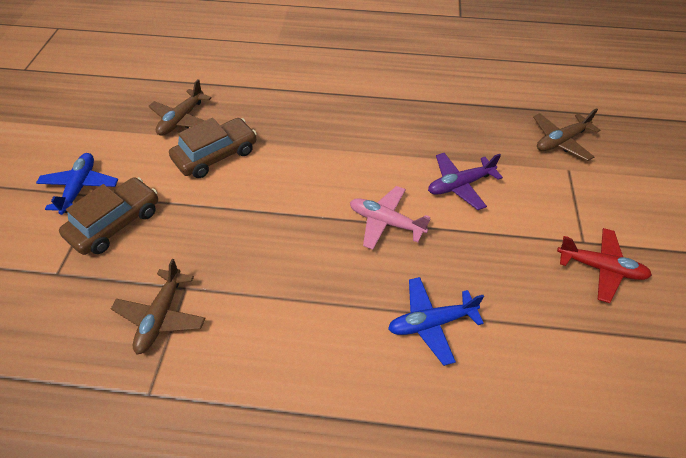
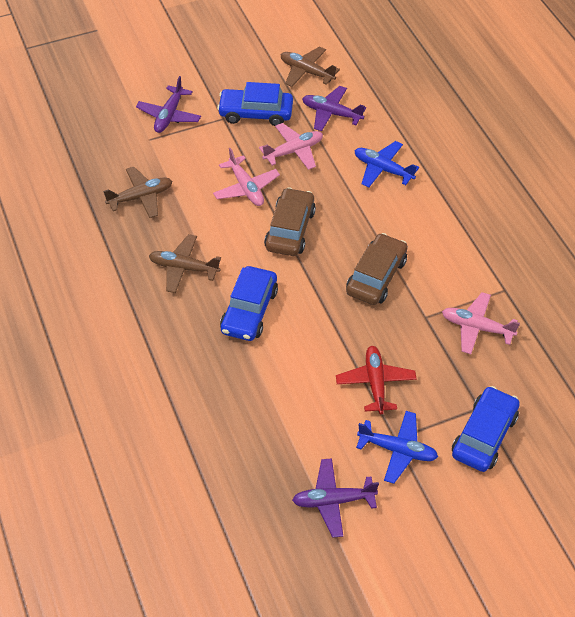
blue car: none = 0 -> [217,82,293,126] [220,266,278,341] [452,386,520,472] = 3
pink plane: [350,186,431,250] = 1 -> [213,148,280,206] [259,123,323,170] [442,292,520,354] = 3
purple plane: [428,153,503,210] = 1 -> [136,76,201,133] [292,458,379,538] [302,86,366,131] = 3

